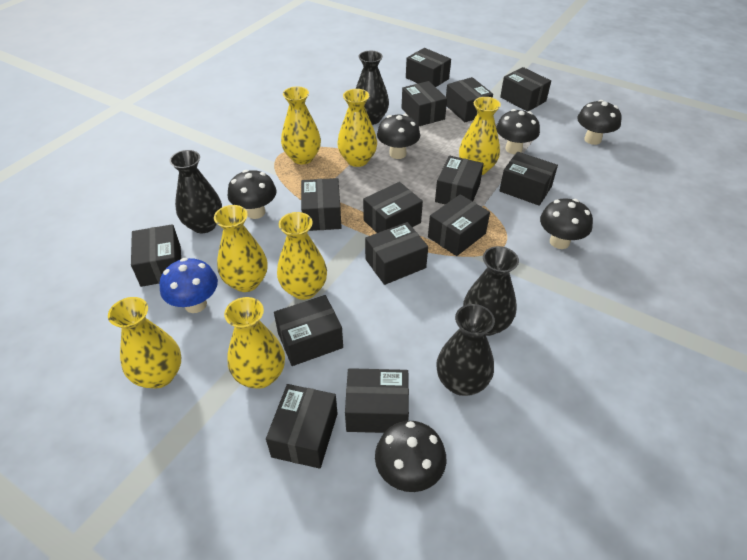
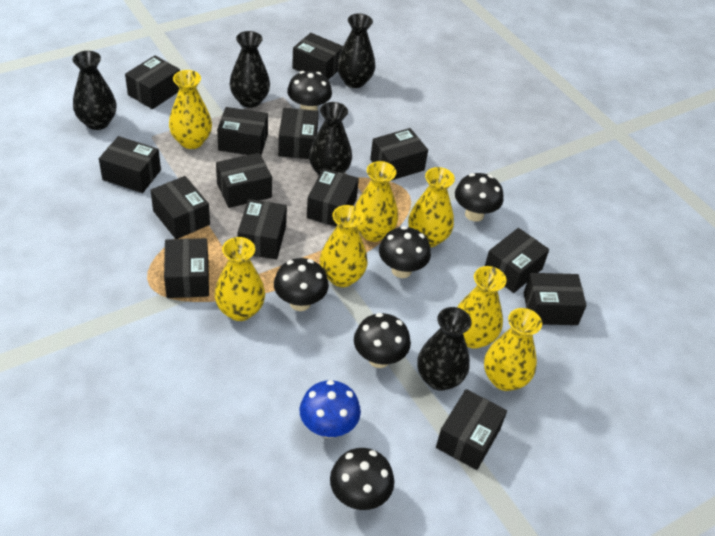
black vase: [169,150,222,233] [356,51,389,125] [436,304,495,396] [463,246,519,336] = 4 -> [73,51,116,130] [229,31,270,108] [309,102,352,175] [337,14,375,88] [417,307,472,391] = 5

